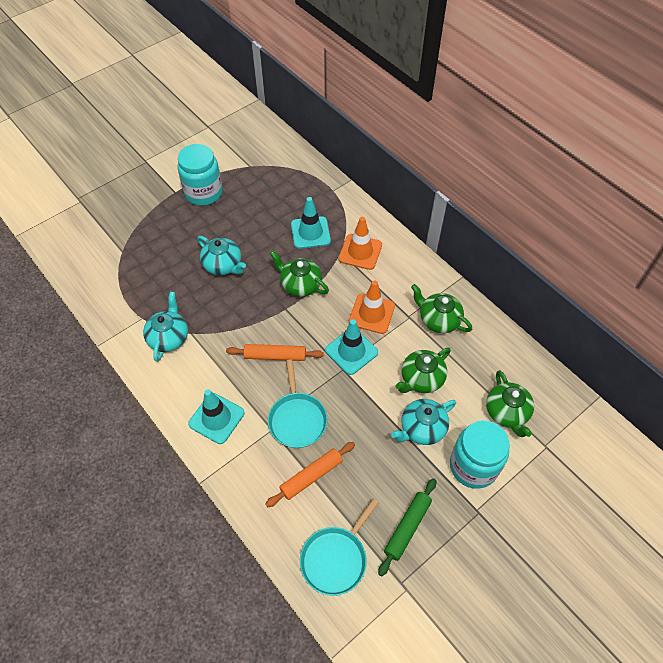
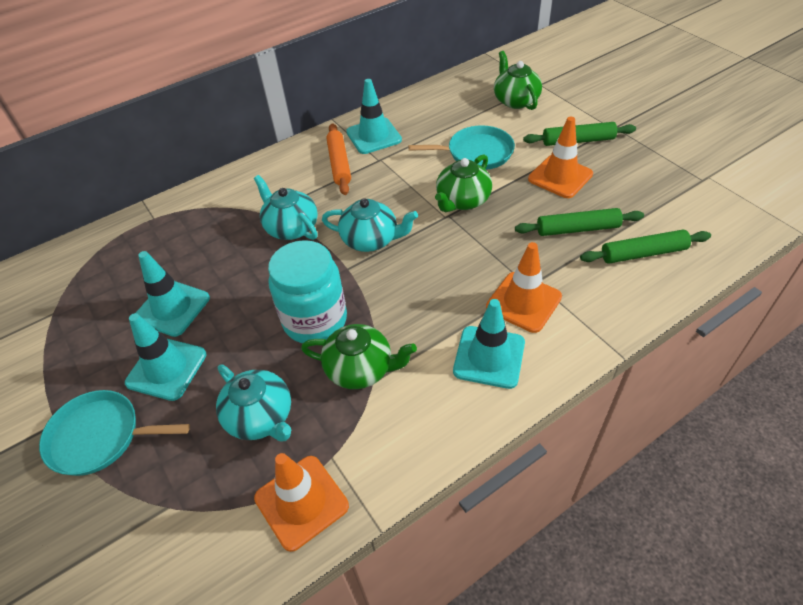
green rolling pin: [378,478,436,576] = 1 -> [515,208,644,236] [523,122,636,146] [580,230,711,264] = 3
green teapot: [270,251,329,297] [396,347,451,393] [411,284,472,333] [486,370,534,437] = 4 -> [301,324,417,389] [435,154,492,212] [494,51,542,110] = 3
orange rolling pin: [226,344,324,361] [265,442,355,507] = 2 -> [326,123,351,195] = 1
orange traffic cone: [339,217,382,270] [349,280,395,334] = 2 -> [254,453,349,552] [486,242,562,333] [528,117,593,198] = 3
turquoise jar: [178,144,223,206] [450,420,510,489] = 2 -> [268,240,347,343] = 1
turquoise traffic cone: [188,390,244,444] [291,197,331,249] [325,319,378,375] = 3 -> [125,313,207,401] [136,251,210,337] [346,79,402,154] [453,299,525,389] = 4

